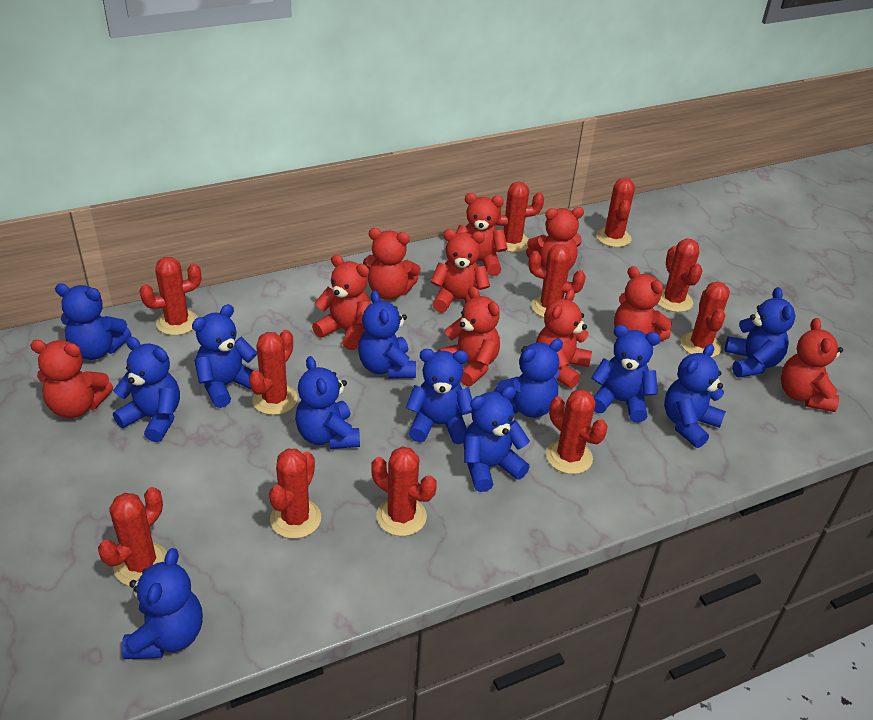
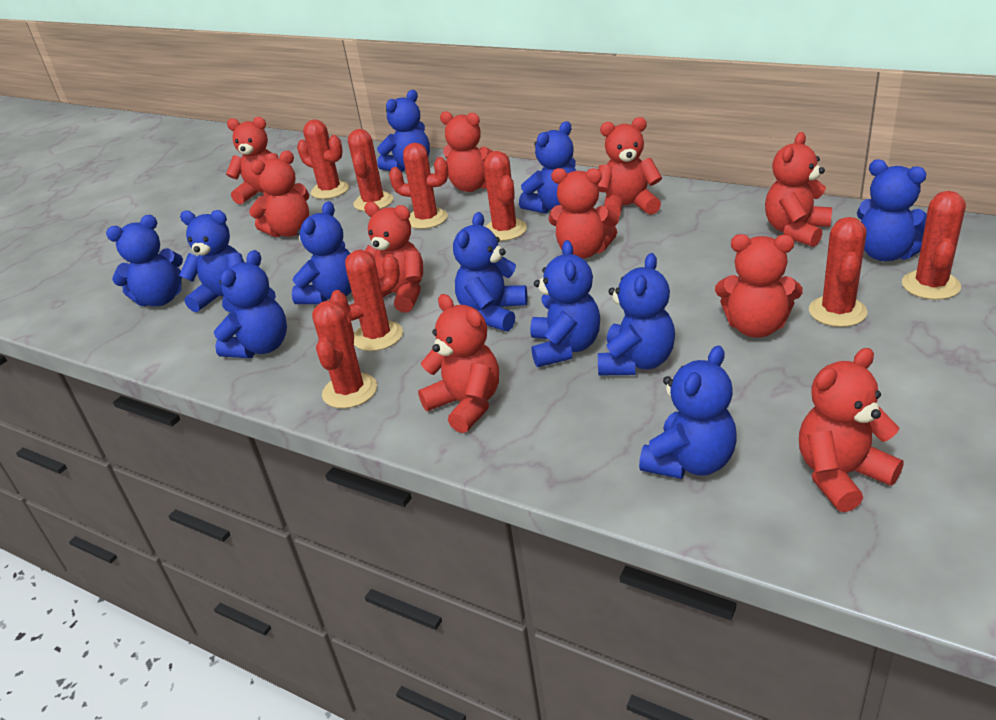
blue teddy bear: [55,284,131,360] [113,337,180,442] [122,548,203,659] [192,304,257,408] [295,356,360,449] [358,290,416,379] [406,349,472,444] [464,386,530,492] [493,339,563,418] [591,325,660,423] [664,344,726,448] [725,287,796,377] = 12 -> [106,215,183,306] [179,210,244,313] [214,250,287,358] [292,201,351,304] [377,90,430,172] [453,212,527,331] [519,121,576,214] [530,240,600,367] [598,253,675,375] [639,345,737,479] [857,159,927,261] = 11
red cactus: [98,487,167,586] [139,257,201,335] [249,330,298,415] [269,449,321,539] [371,446,437,536] [496,182,544,252] [528,245,586,318] [546,389,608,474] [596,178,635,247] [657,239,702,312] [681,282,730,358] = 11 -> [297,119,349,199] [312,300,377,409] [330,250,403,351] [348,129,393,211] [389,143,449,229] [484,151,527,241] [809,217,867,327] [902,191,966,300] = 8

